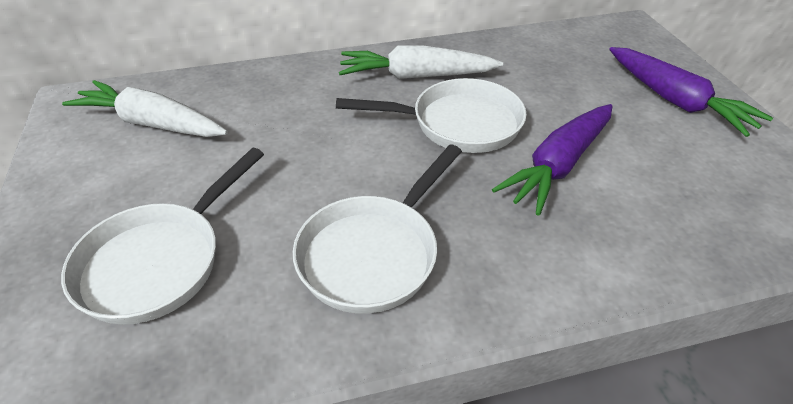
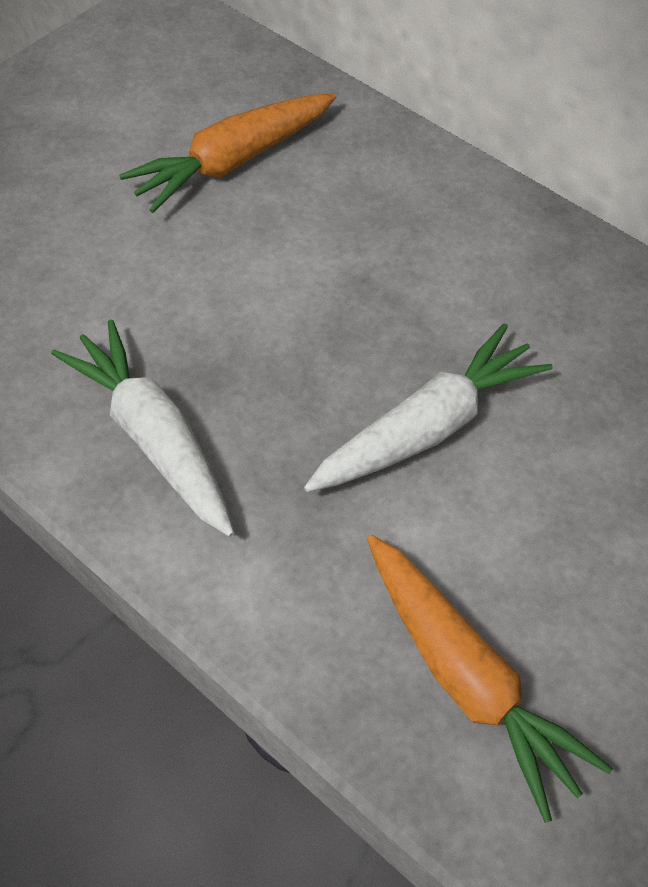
orange carrot: none = 0 -> [119,93,337,213] [367,535,613,823] = 2
purple carrot: [492,104,613,216] [609,47,773,137] = 2 -> none = 0
white pan: [61,148,264,325] [293,144,462,314] [336,78,527,153] = 3 -> none = 0

